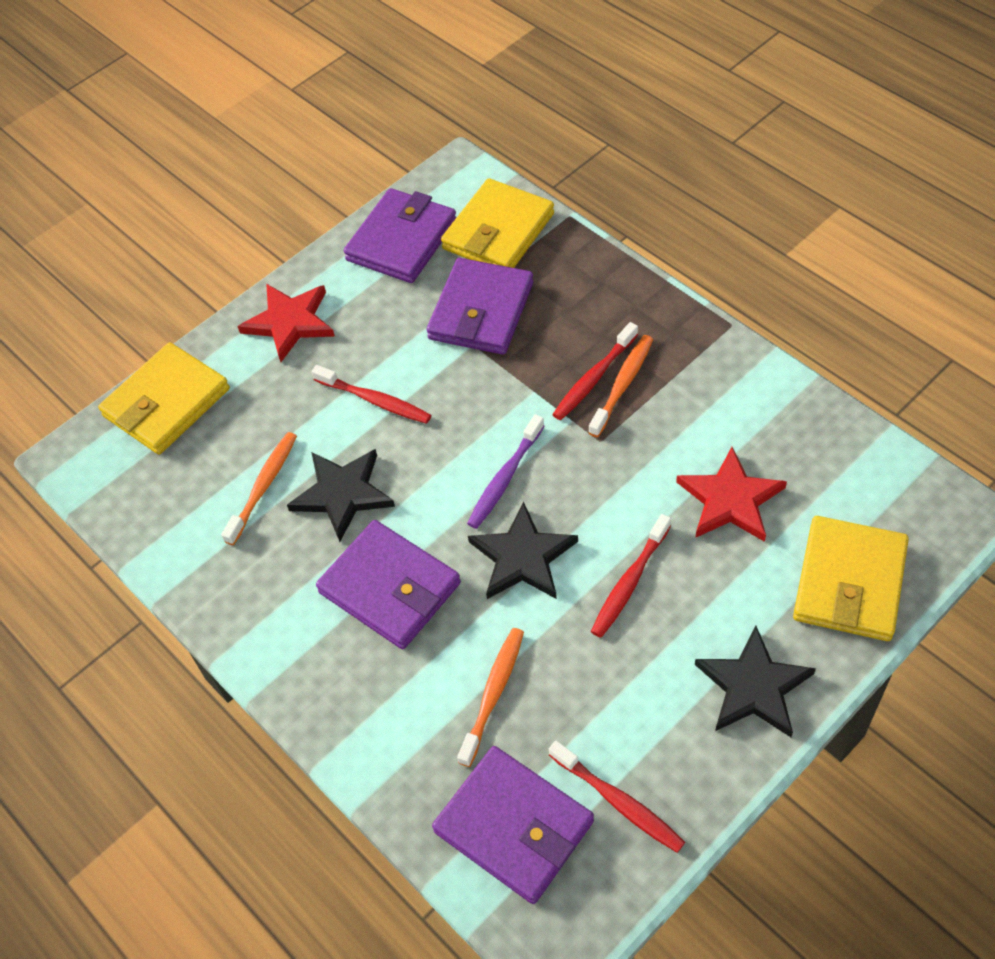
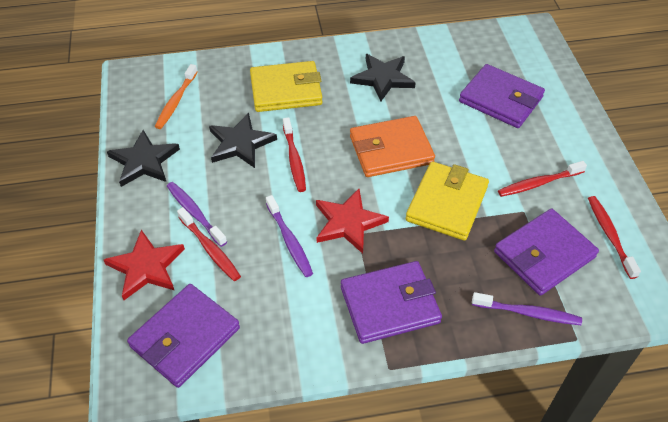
orange toothbrush: [221,432,297,545] [457,628,524,767] [588,335,653,437] = 3 -> [155,64,198,129] = 1
orange wallet: none = 0 -> [350,116,435,177] = 1
purple toothbrush: [467,414,544,529] = 1 -> [167,182,227,247] [266,195,313,277] [472,292,582,325] = 3
yellow wallet: [98,342,230,455] [441,178,554,268] [793,516,909,641] = 3 -> [250,61,322,112] [406,161,489,241] = 2

